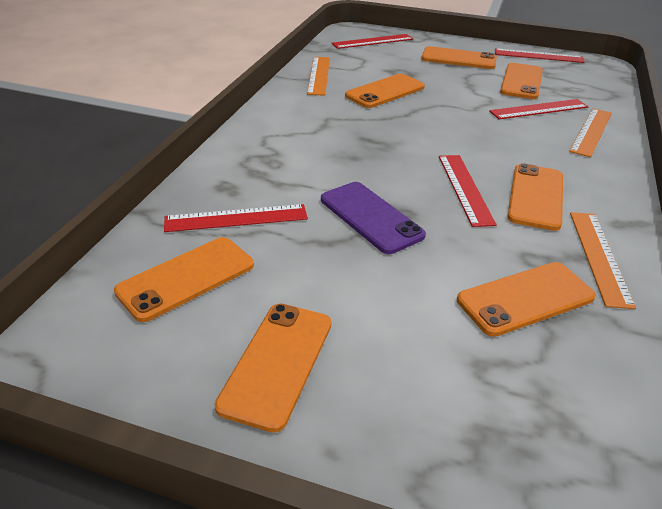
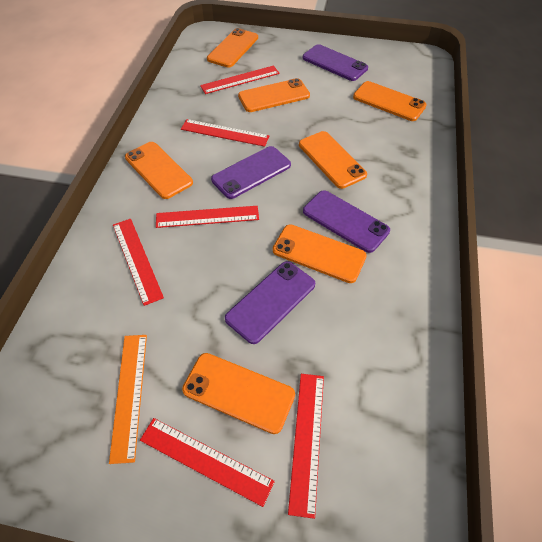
orange ruler: [307,57,330,96] [569,108,612,157] [570,212,636,309] = 3 -> [109,335,147,464] = 1
purple phone: [321,182,426,254] = 1 -> [211,146,291,199] [225,261,315,344] [303,44,368,81] [303,190,390,253] = 4
red ruler: [164,204,308,232] [332,34,413,49] [439,155,497,227] [489,99,588,119] [495,48,585,63] = 5 -> [113,219,164,306] [140,418,275,507] [156,206,259,228] [181,119,269,147] [200,66,280,94] [288,374,324,519] = 6

